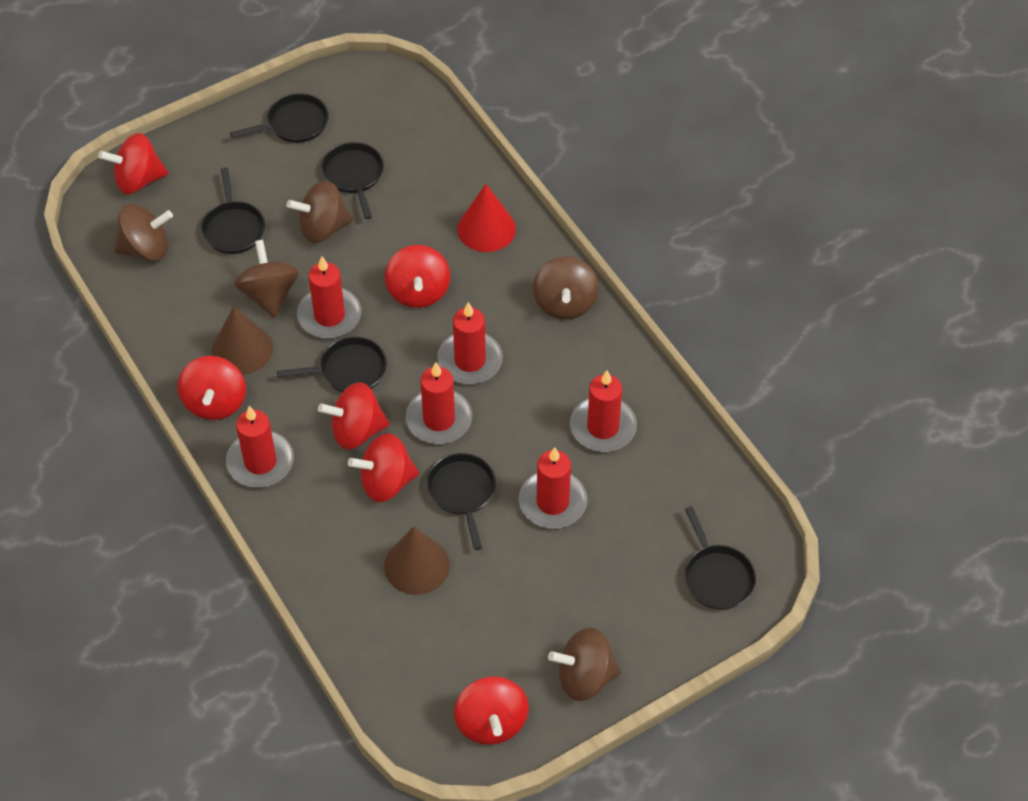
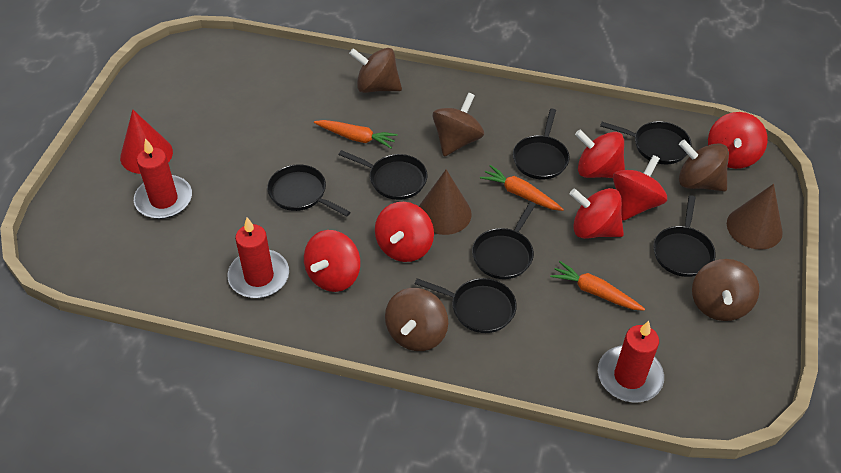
black pan: [201,167,265,254] [230,93,329,143] [277,337,387,392] [321,142,384,219] [426,453,496,550] [684,506,756,610] = 6 -> [267,164,351,216] [338,150,427,200] [415,278,517,333] [472,202,536,279] [513,109,570,180] [600,121,692,164] [653,195,716,277] = 7
orange carrot: none = 0 -> [314,120,398,148] [480,165,564,211] [550,261,645,311] = 3
red candle: [226,406,294,488] [297,256,361,339] [406,362,472,444] [437,302,503,384] [519,447,587,529] [570,370,637,452] = 6 -> [134,138,192,219] [228,218,289,298] [598,321,664,403] = 3

